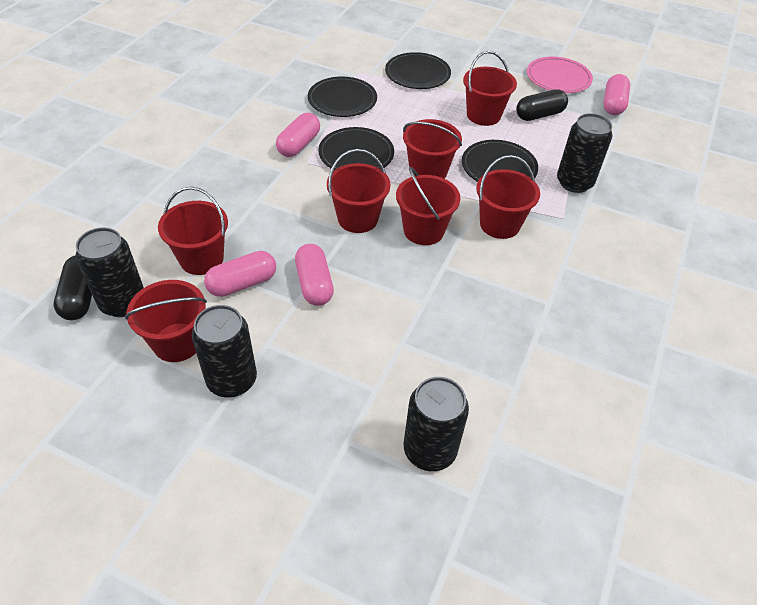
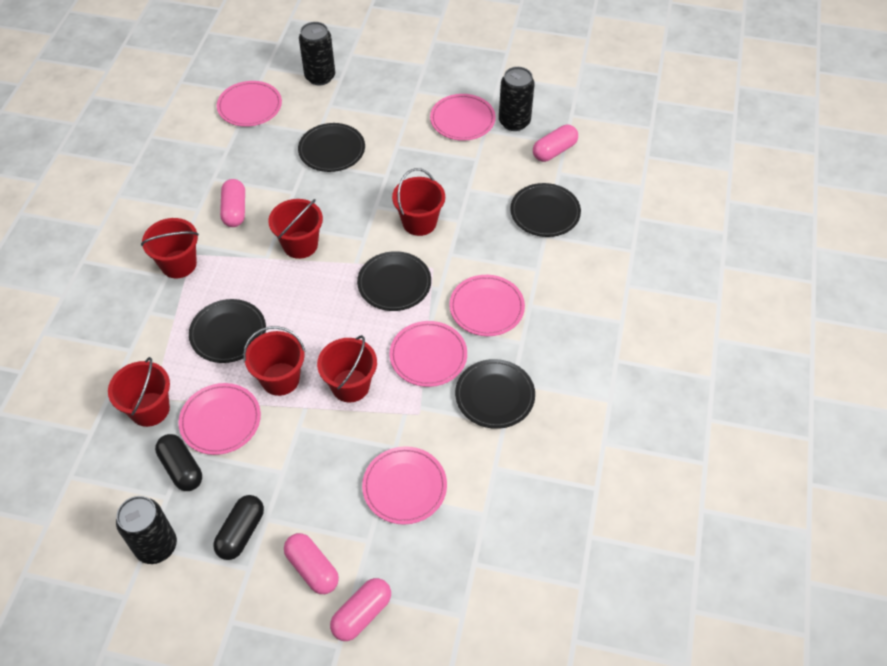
black can: [76,227,144,317] [192,305,257,397] [404,377,469,471] [557,113,612,193] = 4 -> [116,496,177,564] [299,22,335,85] [499,67,535,131] = 3
black plate: [308,77,377,117] [318,127,394,170] [385,52,451,89] [462,140,538,182] = 4 -> [189,299,266,363] [298,123,365,172] [357,251,431,311] [455,359,535,429] [510,183,581,237] = 5
pink plate: [527,57,593,93] = 1 -> [179,383,261,455] [217,81,282,127] [362,446,447,525] [389,321,467,387] [430,94,496,141] [449,275,525,336] = 6
red bucket: [125,280,207,362] [158,187,228,275] [327,149,391,233] [396,167,460,245] [403,119,462,179] [463,51,517,126] [476,155,540,239] = 7 -> [108,357,170,427] [141,218,199,278] [243,326,305,396] [268,199,323,259] [317,335,377,402] [392,168,445,236] = 6

